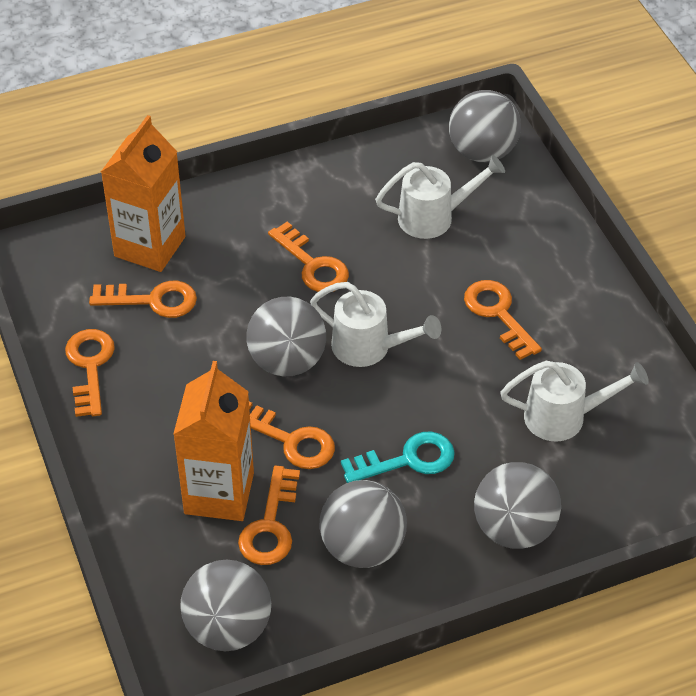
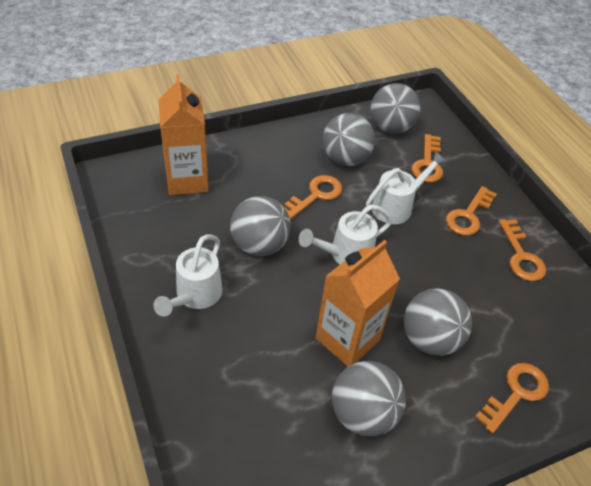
orange key: [65,329,115,417] [89,281,197,318] [238,466,300,565] [249,401,335,469] [268,222,349,292] [464,280,542,360] = 6 -> [284,175,342,220] [411,134,443,182] [446,186,497,236] [475,363,549,434] [499,219,546,281] = 5
turquoise key: [341,432,455,483] = 1 -> none = 0

